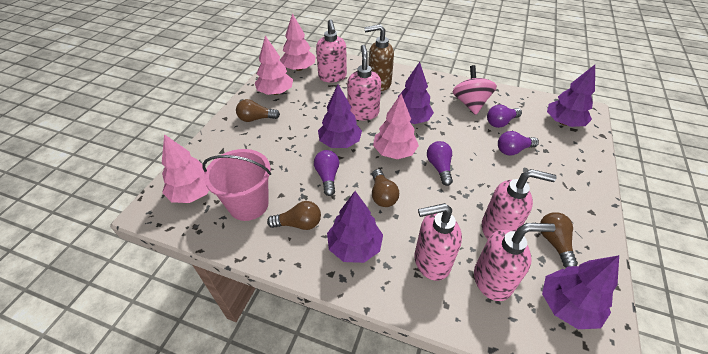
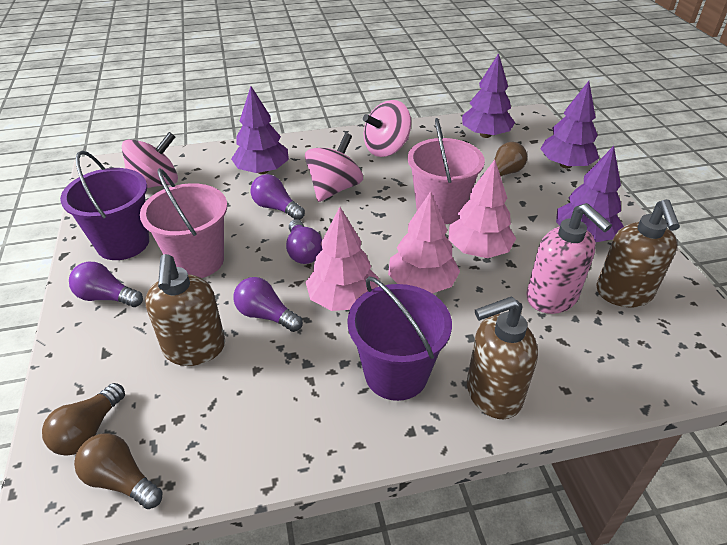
brown light bulb: [236,99,280,122] [267,201,321,230] [372,169,399,207] [540,212,578,268] = 4 -> [42,383,125,456] [74,433,163,509] [480,142,527,178] = 3
brown soap dispenser: [364,24,394,91] = 1 -> [145,254,225,366] [467,296,538,419] [596,199,680,308] = 3
pink bucket: [202,149,271,221] = 1 -> [140,168,227,278] [408,118,485,224] = 2
pink soap dispenser: [316,19,347,82] [347,45,381,120] [414,203,462,281] [474,223,556,301] [482,169,557,239] = 5 -> [526,203,612,314] = 1
pink spinning top: [452,65,497,115] = 1 -> [122,132,178,188] [305,133,363,202] [363,100,411,157] = 3
pink tree: [162,134,209,203] [255,36,293,95] [280,13,316,71] [373,94,419,159] = 4 -> [305,207,379,311] [388,191,460,293] [448,160,516,258] = 3
purple bucket: none = 0 -> [60,151,149,260] [347,276,452,401] = 2
purple tree: [318,85,362,148] [327,191,383,263] [398,62,434,124] [542,255,619,329] [547,65,595,127] = 5 -> [231,86,289,174] [462,53,515,138] [540,81,599,168] [556,146,624,242] = 4

